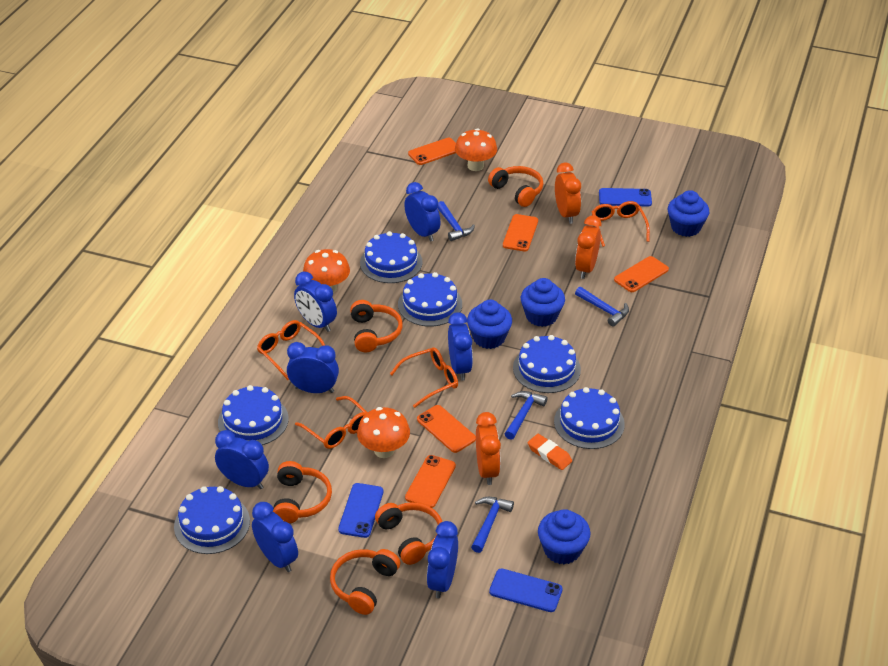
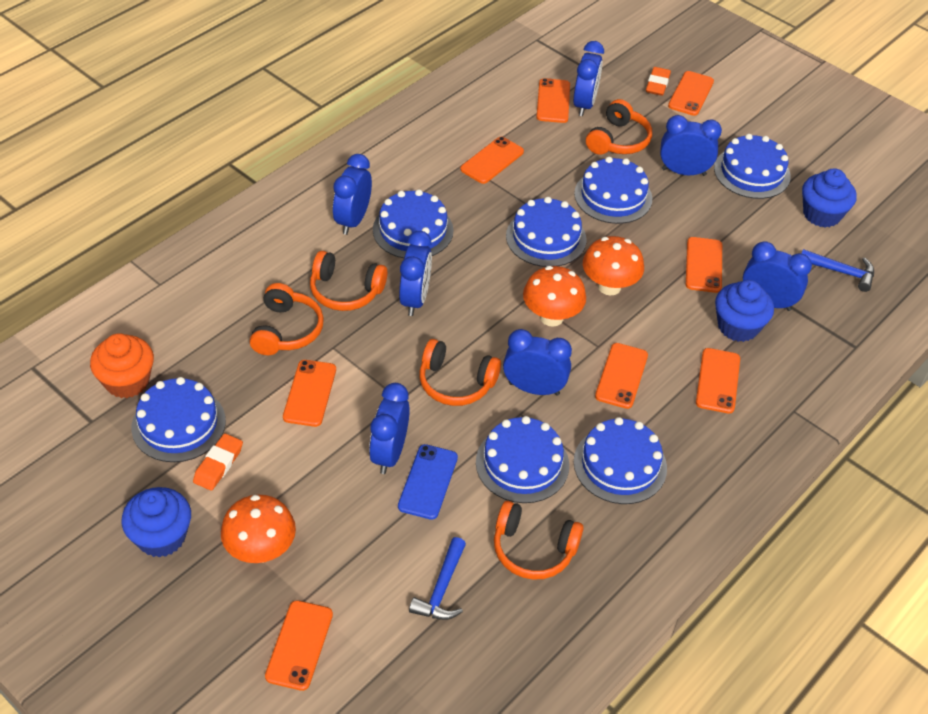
blue cake: [174,486,250,554] [218,385,289,445] [360,231,423,283] [398,272,462,326] [513,335,581,393] [554,387,625,449] = 6 -> [131,377,226,462] [373,189,454,258] [476,416,569,503] [506,197,586,267] [574,157,652,224] [574,417,667,504] [714,134,791,199] = 7
blue cupcake: [467,300,512,349] [521,278,565,327] [538,509,591,564] [668,190,709,237] = 4 -> [121,487,191,558] [715,280,774,342] [802,168,856,228] = 3
blue hammer: [437,201,475,241] [471,497,514,553] [505,391,547,440] [575,287,629,326] = 4 -> [409,537,466,620] [801,249,874,292] = 2
blue phone: [338,483,383,538] [489,568,563,612] [599,188,652,207] = 3 -> [398,444,458,520] = 1
orange clock: [476,412,501,485] [555,162,581,224] [575,216,601,279] = 3 -> none = 0
orange cupcake: none = 0 -> [90,333,154,398] = 1
orange eraser: [528,434,572,470] = 1 -> [193,433,243,491] [646,67,671,96] = 2
orange glasses: [257,320,325,380] [295,396,368,449] [390,347,458,408] [592,201,650,247] = 4 -> none = 0
orange phone: [405,455,456,508] [408,138,456,165] [417,405,476,453] [503,214,538,252] [614,256,669,292] = 5 -> [265,600,333,691] [283,360,336,427] [460,136,524,184] [536,78,570,123] [595,343,648,409] [668,71,714,116] [686,237,722,293] [696,348,740,414] = 8

